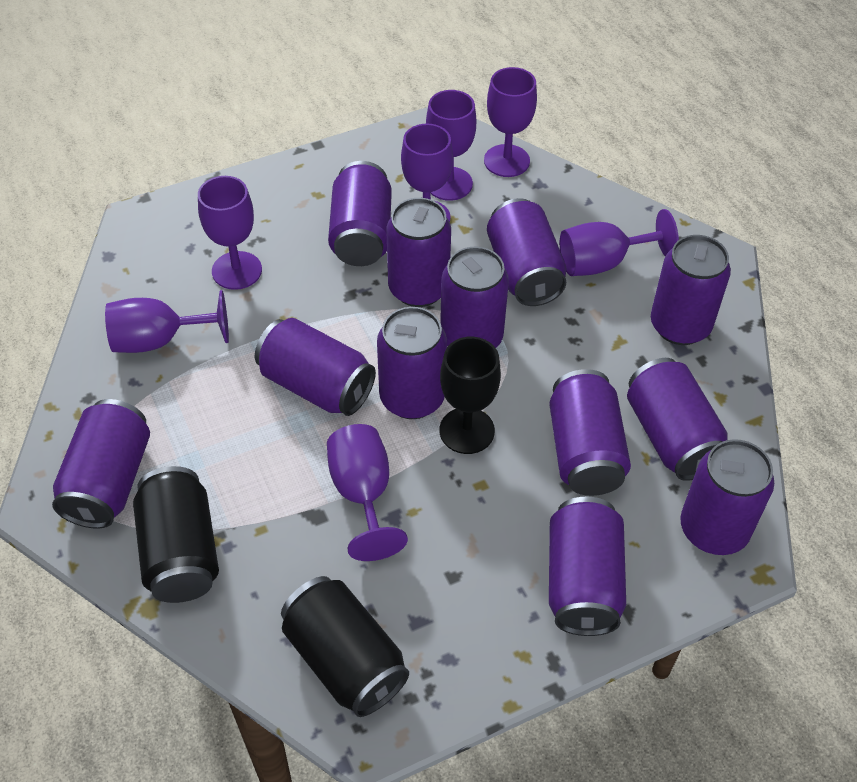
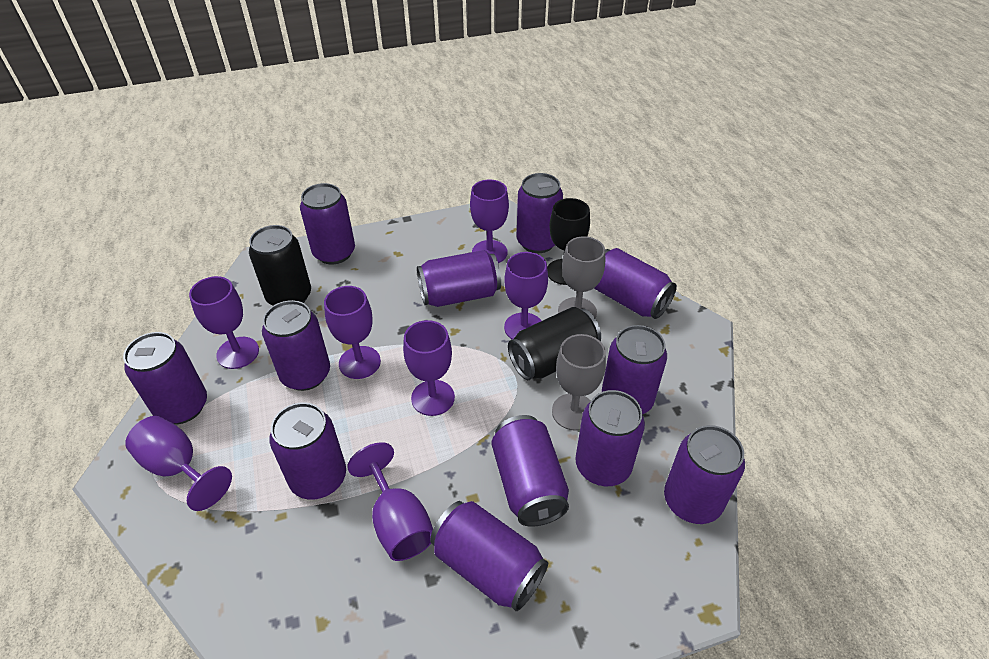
grey goblet: none = 0 -> [552,334,606,431] [558,236,605,318] = 2

